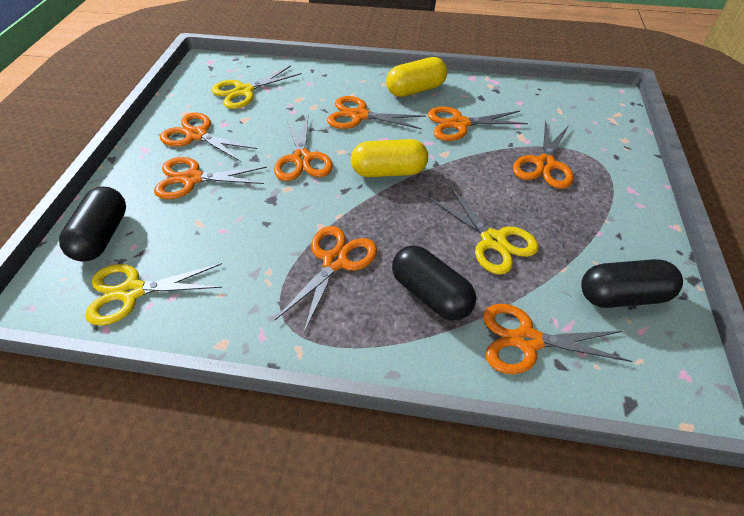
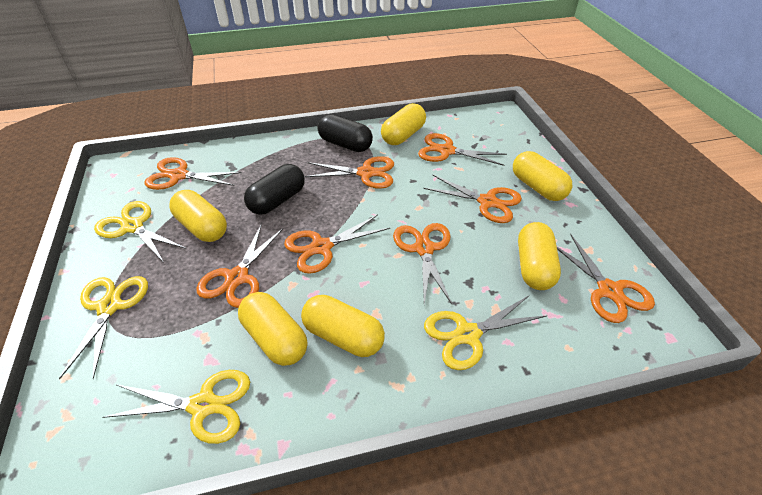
black capsule: [59,187,126,262] [392,245,476,321] [581,259,683,308] = 3 -> [244,164,305,215] [317,114,373,152] = 2
yellow capsule: [351,139,428,177] [386,57,447,97] = 2 -> [169,190,227,242] [238,292,307,366] [301,295,385,357] [381,103,426,145] [513,151,572,201] [518,222,561,290] = 6
yellow scissors: [85,263,222,326] [212,65,302,109] [430,186,539,275] = 3 -> [59,276,148,379] [94,201,186,263] [102,370,250,444] [424,296,547,370] = 4

